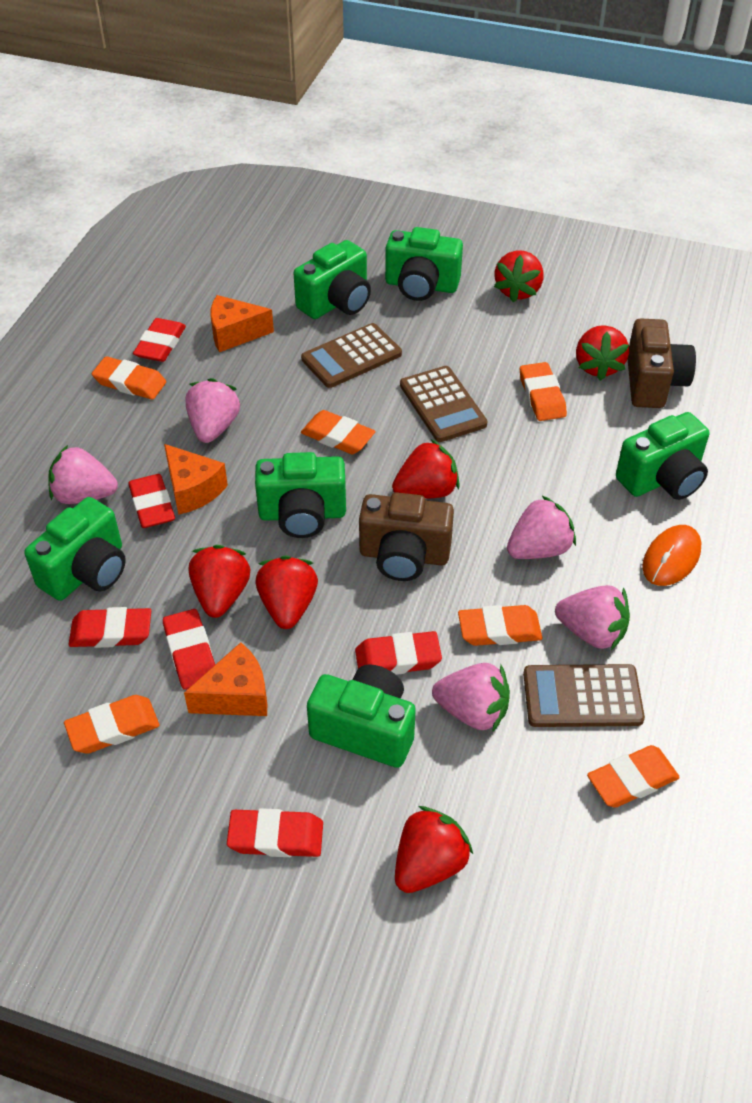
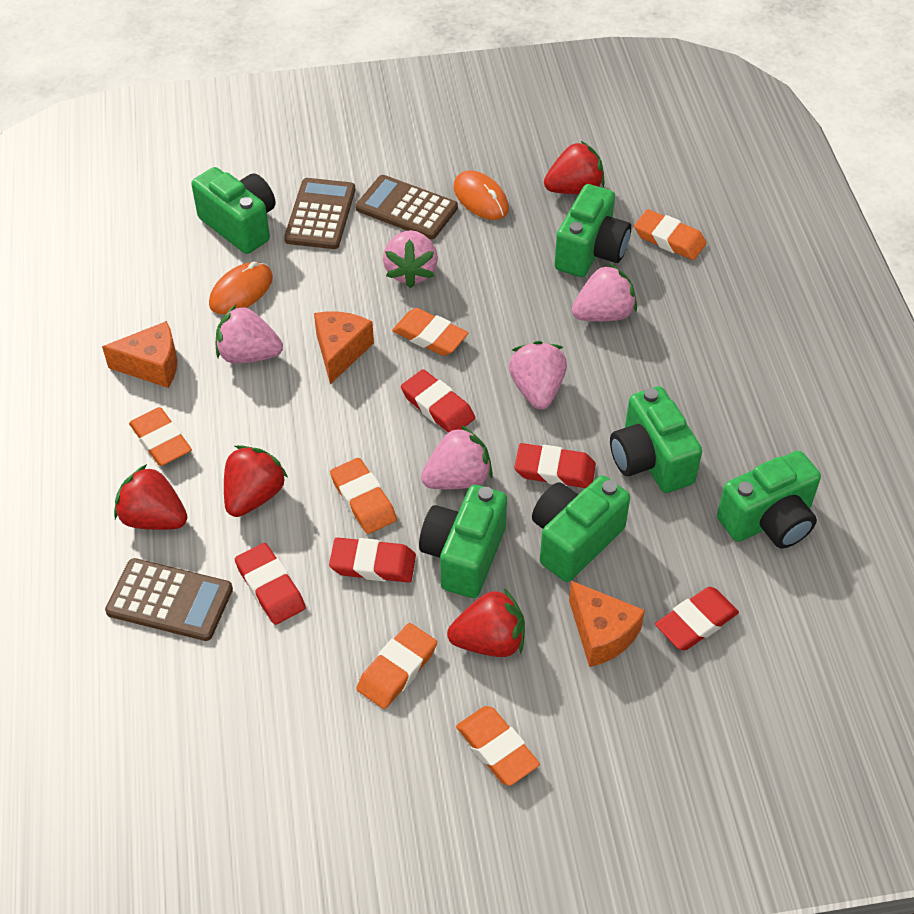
brown camera: [359,492,454,581] [628,318,696,408] = 2 -> none = 0
orange mouse: [642,525,701,586] = 1 -> [209,262,273,314] [454,171,509,220] = 2
red eraser: [69,607,151,648] [128,474,175,528] [133,318,186,362] [163,609,215,690] [227,808,323,857] [355,631,442,675] = 6 -> [235,543,306,625] [329,538,416,583] [401,369,475,433] [514,443,596,488] [655,587,739,650] = 5
red strawberry: [189,545,250,618] [256,556,318,629] [392,439,460,499] [395,806,473,893] [494,250,543,302] [576,325,629,381] = 6 -> [114,464,187,530] [224,445,288,517] [447,588,525,657] [544,141,605,194] = 4

